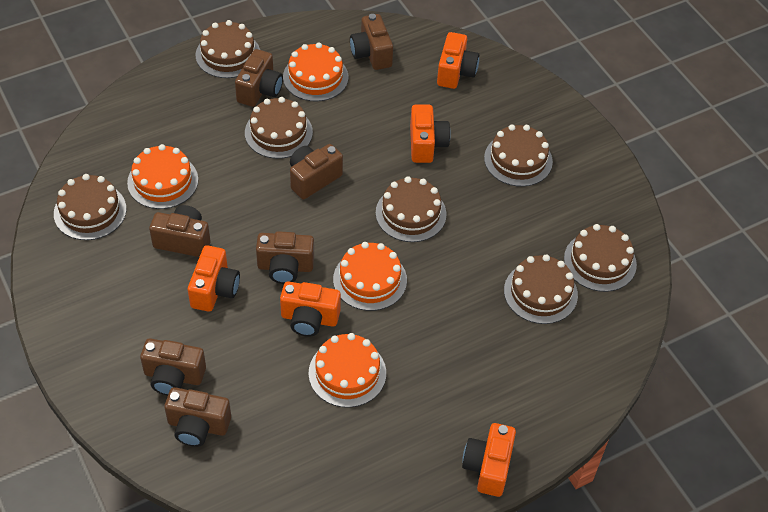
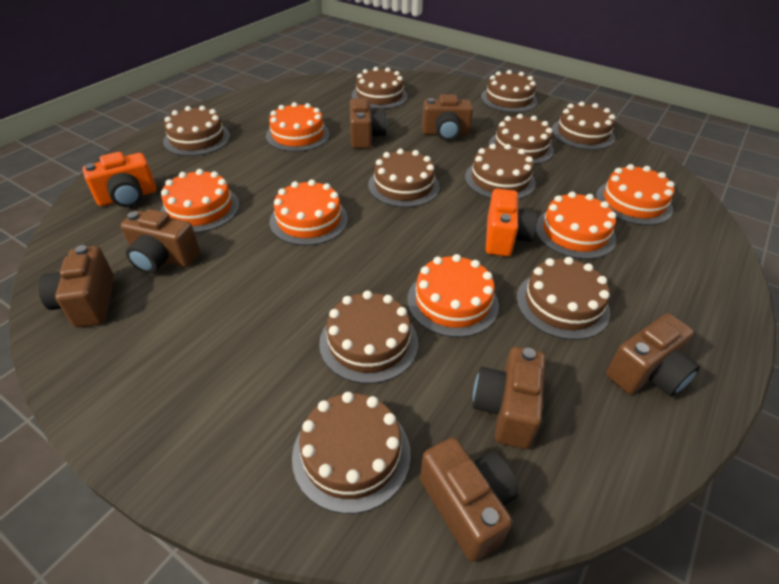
brown cake: [54,174,126,240] [195,20,260,78] [245,97,313,159] [376,176,446,242] [484,124,553,187] [504,254,578,324] [564,224,637,292] = 7 -> [163,106,230,156] [292,392,411,514] [319,291,418,384] [352,67,408,109] [368,149,440,207] [465,144,536,199] [481,70,538,113] [489,114,554,165] [516,257,610,340] [552,101,615,150] = 10
orange cake: [127,144,198,209] [283,42,349,102] [309,333,386,408] [333,242,407,311] = 4 -> [161,169,240,233] [266,102,330,152] [269,179,348,246] [407,254,499,337] [536,192,616,259] [596,164,675,225] = 6
orange camera: [188,245,240,312] [280,281,341,337] [410,104,451,163] [437,32,479,89] [462,423,516,497] = 5 -> [82,152,157,207] [486,189,537,256] = 2

